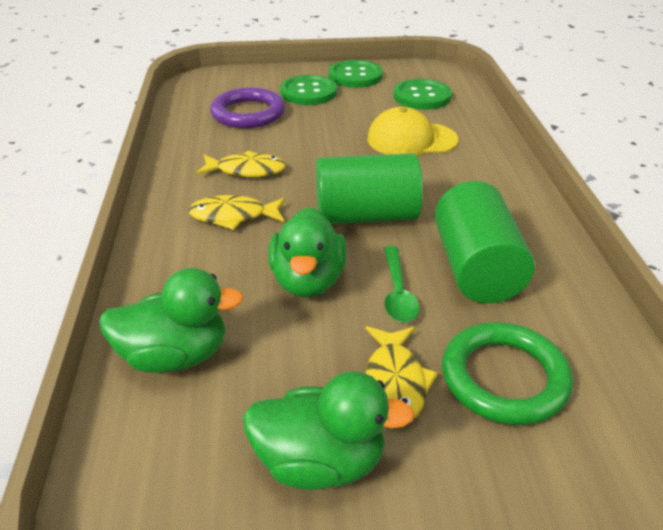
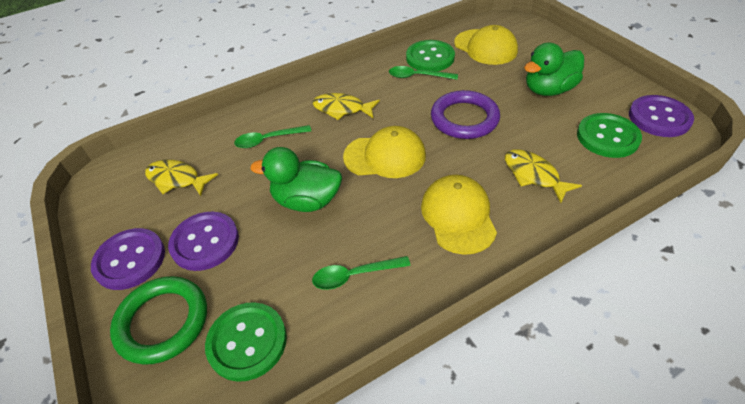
green cylinder: [316,153,423,224] [435,181,535,303] = 2 -> none = 0
green duck: [99,268,244,373] [243,371,415,490] [268,207,347,297] = 3 -> [250,147,342,212] [524,42,584,96] = 2
green spoon: [384,246,420,323] = 1 -> [234,125,311,148] [312,256,411,290] [389,66,458,80] = 3
purple button: none = 0 -> [91,228,165,290] [168,212,239,271] [629,95,694,137] = 3
yellow cap: [367,107,458,155] = 1 -> [343,126,426,178] [421,175,497,255] [454,25,518,65] = 3

